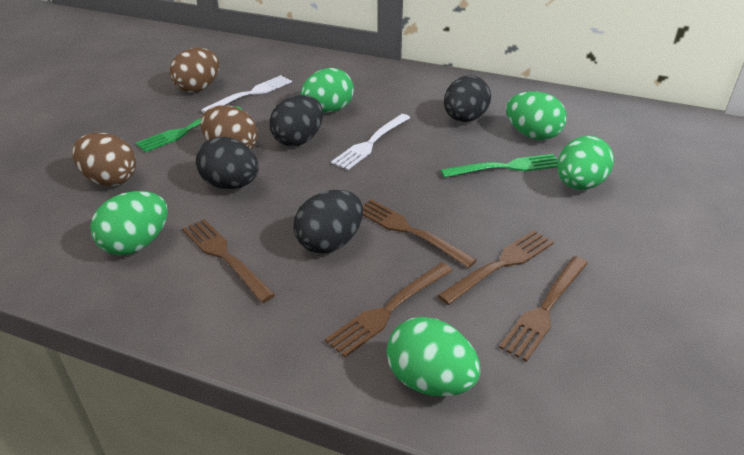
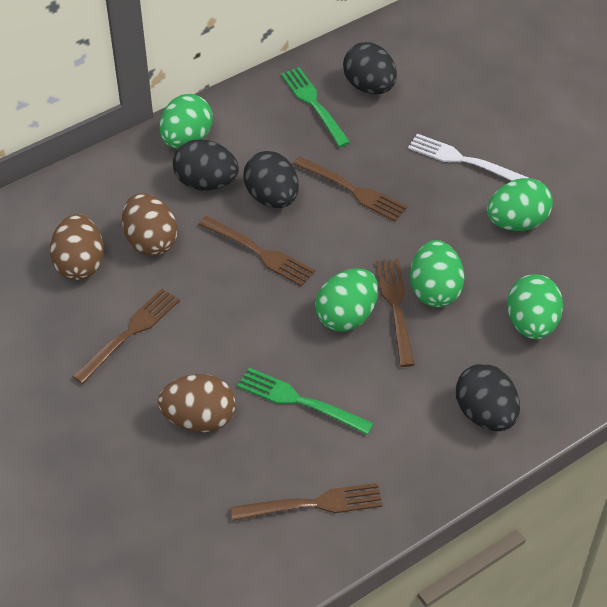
white fork: [201,75,292,113] [331,114,410,170] = 2 -> [408,134,528,181] = 1

